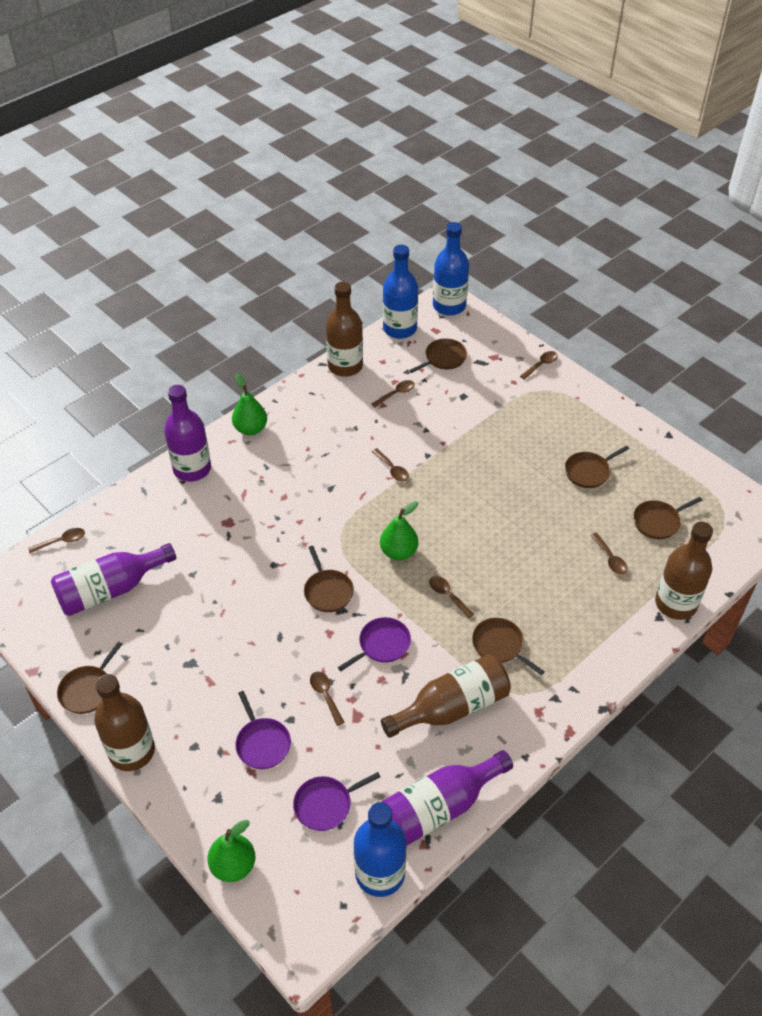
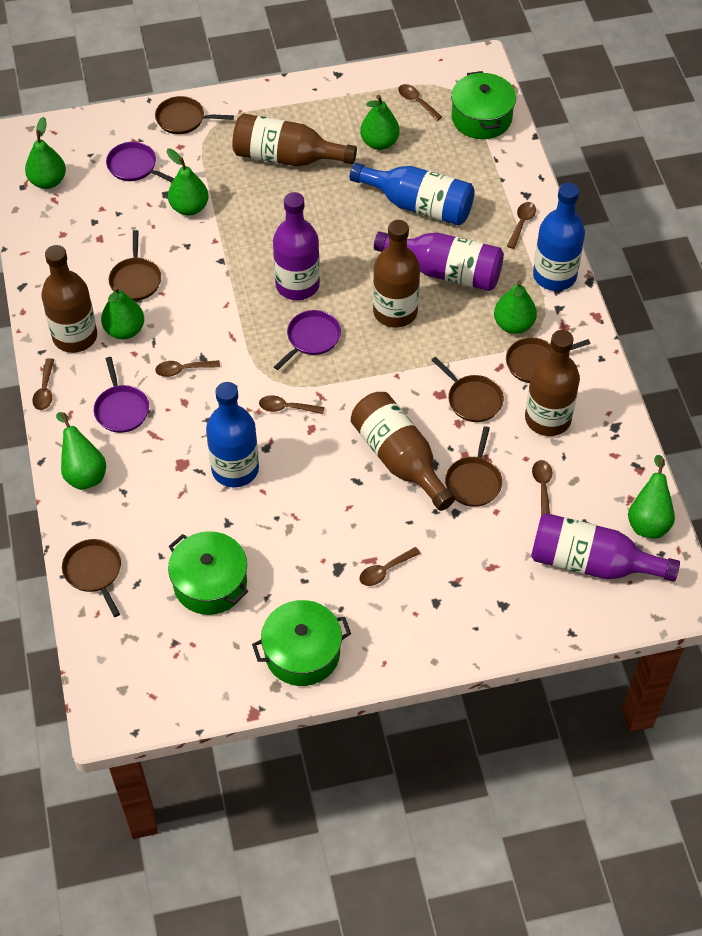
brown bottle: [94,674,155,771] [326,282,363,377] [381,654,511,738] [655,522,713,620] = 4 -> [41,245,97,353] [232,113,357,167] [351,392,455,511] [373,220,420,328] [525,330,580,436] = 5
green pear: [207,820,256,882] [232,374,267,435] [380,501,418,560] = 3 -> [25,117,66,189] [56,412,106,490] [101,286,144,339] [167,148,209,216] [360,95,400,150] [494,280,537,334] [628,455,675,538] = 7
green pot: none = 0 -> [168,531,248,615] [252,600,351,686] [451,71,516,139] = 3

